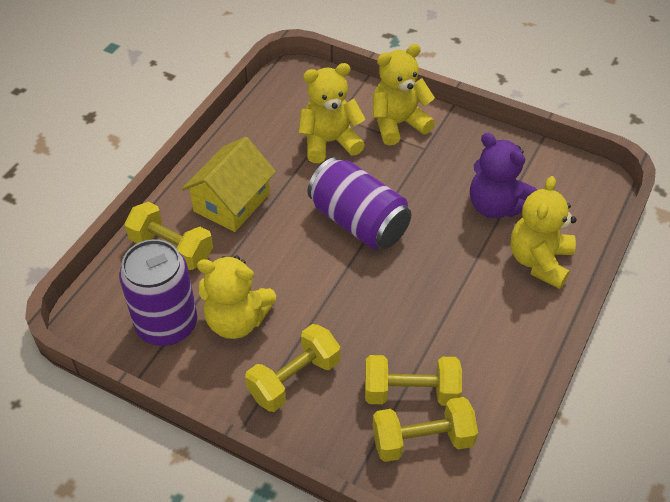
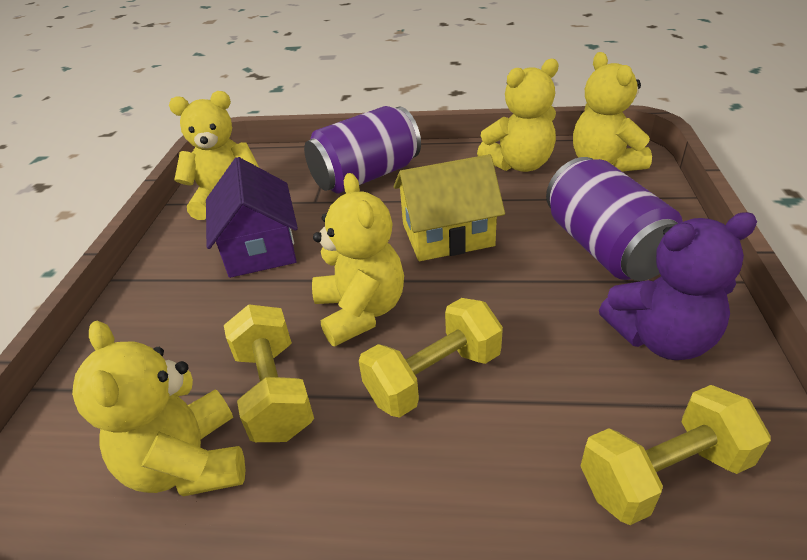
purple house: none = 0 -> [206,157,298,278] = 1
yellow dumbbell: [124,202,213,270] [245,324,340,412] [365,355,462,406] [372,397,478,462] = 4 -> [224,304,314,442] [359,298,503,418] [581,385,771,525] = 3
yellow teddy bear: [197,255,276,339] [299,63,366,163] [373,44,435,146] [511,176,576,289] = 4 -> [72,321,246,496] [169,91,259,220] [312,173,404,346] [477,59,559,172] [573,52,652,172] = 5

